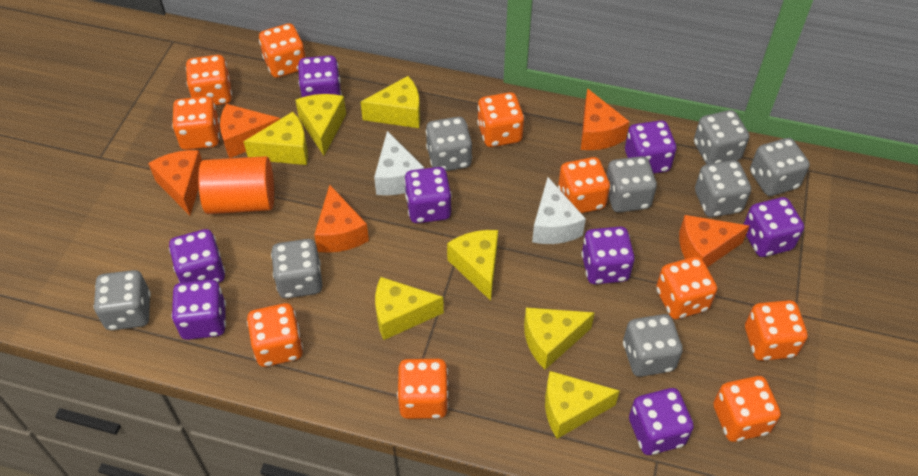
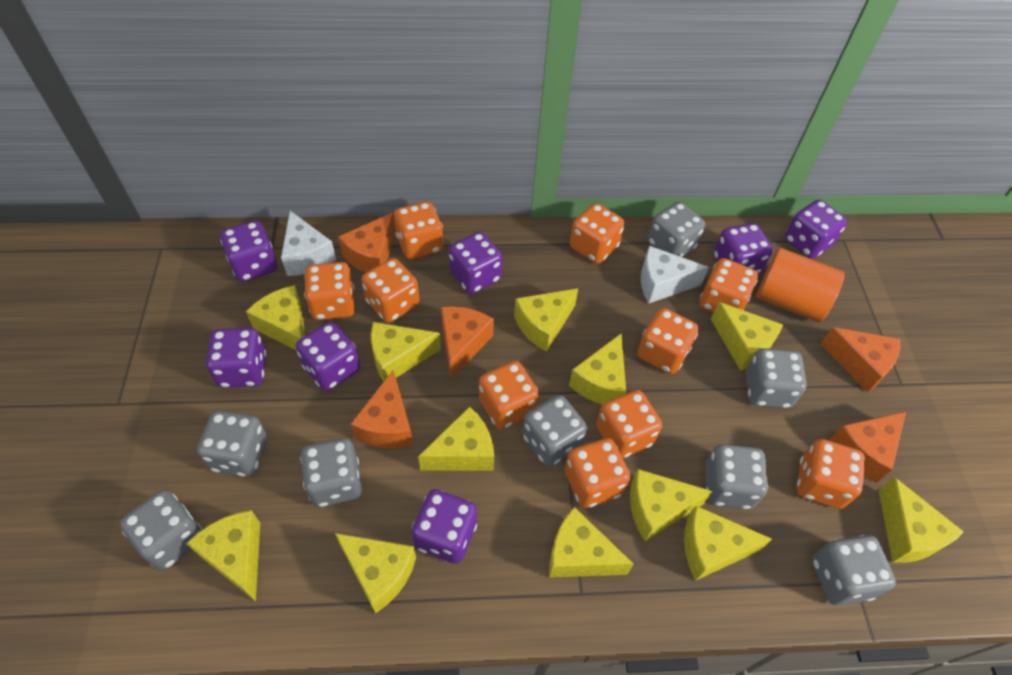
purple dice: [169,229,225,283] [171,279,226,340] [298,55,342,97] [404,167,452,223] [581,226,635,284] [625,120,677,174] [629,388,694,455] [743,197,804,257] = 8 -> [206,328,267,388] [220,221,277,282] [296,322,360,391] [412,489,477,564] [449,232,502,294] [714,223,773,274] [785,200,847,259] = 7
yellow cheese: [244,112,308,165] [295,94,346,156] [361,76,420,128] [375,277,444,340] [447,230,498,301] [524,308,595,370] [545,371,620,439] = 7 -> [186,510,260,602] [246,285,305,350] [335,533,416,613] [371,322,441,382] [418,406,494,471] [514,288,578,352] [549,507,634,578] [569,333,626,404] [630,469,713,541] [684,506,772,581] [711,302,783,371] [878,477,964,563] = 12

